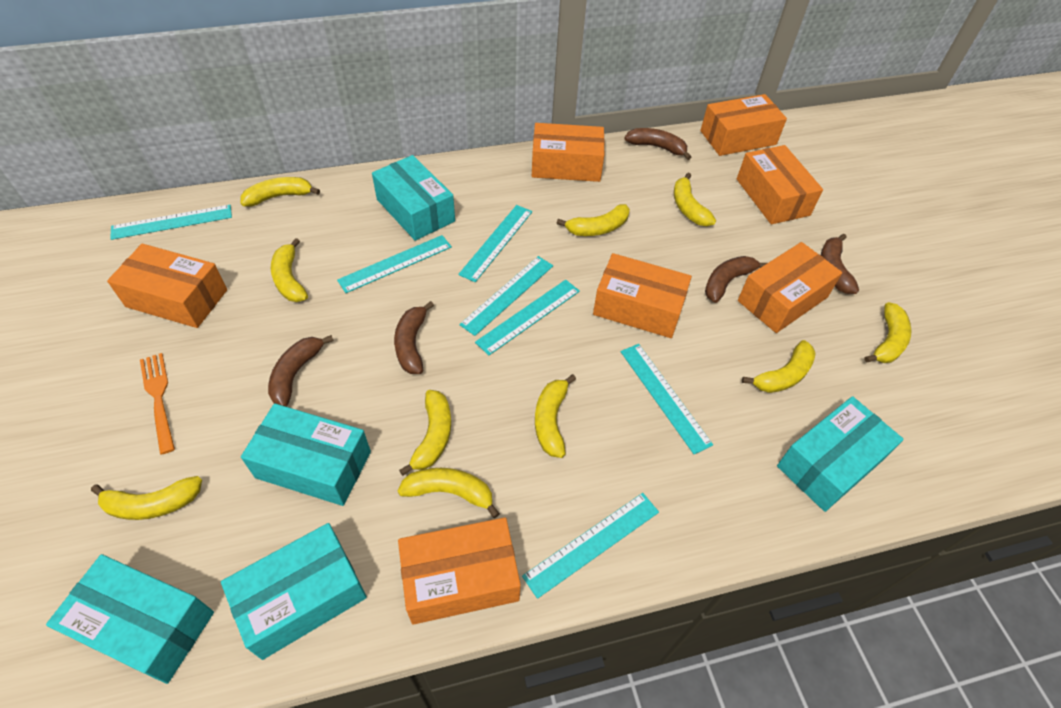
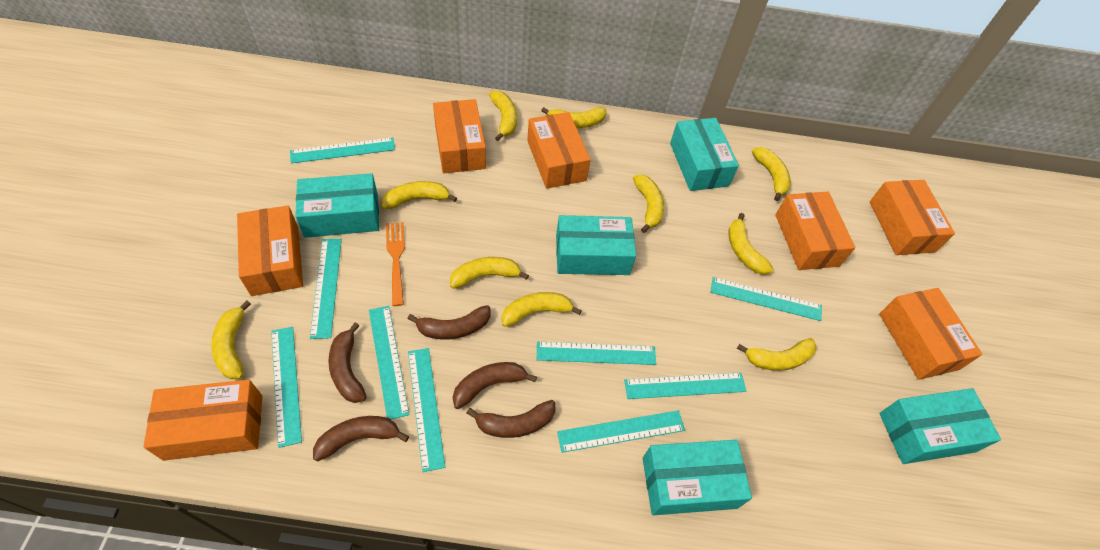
turquoise ruler: [110,205,232,240] [337,235,452,293] [458,205,532,282] [459,256,553,336] [475,280,580,355] [522,493,659,599] [621,344,713,454] = 7 -> [271,327,302,448] [290,137,395,163] [310,239,342,339] [369,306,410,420] [408,348,445,472] [537,342,656,365] [557,410,685,453] [624,372,746,399] [711,277,822,321] = 9

